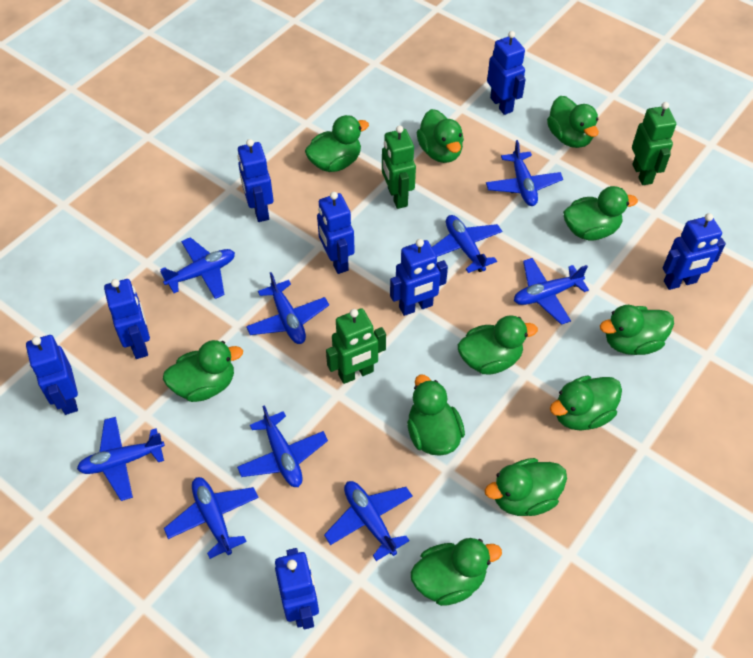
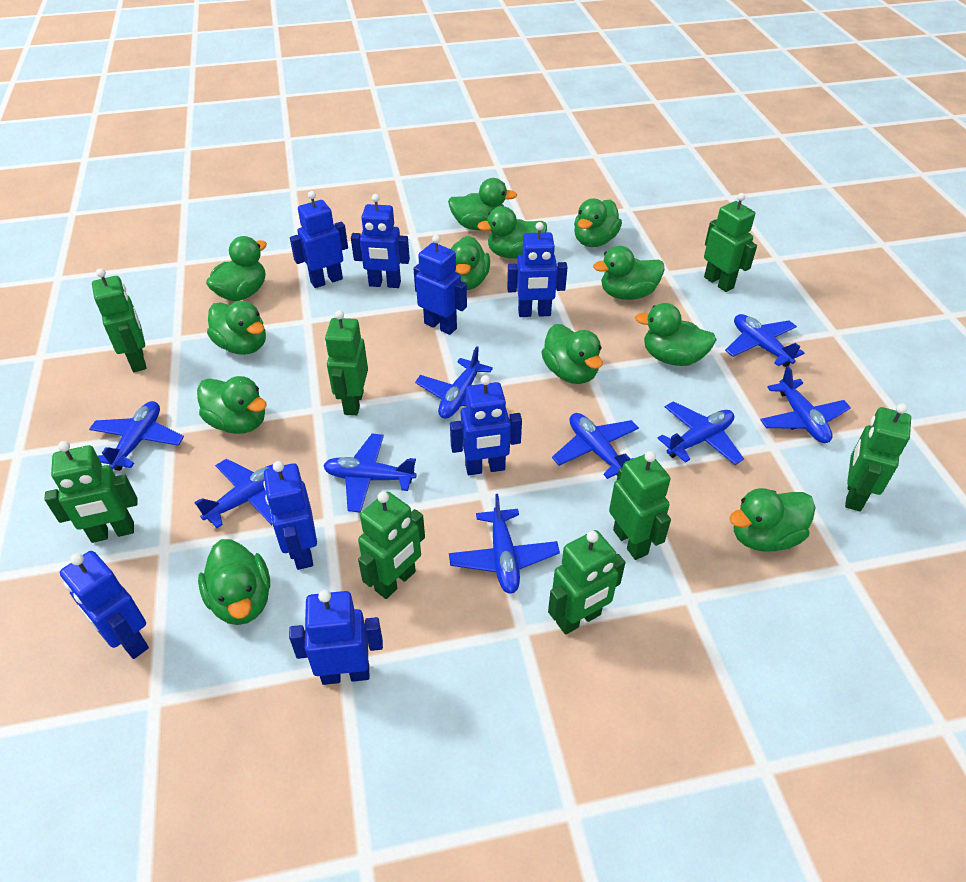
green duck: [163,340,243,402] [305,115,369,172] [407,375,465,456] [411,538,502,606] [417,109,464,163] [458,315,538,374] [485,458,567,516] [547,96,599,148] [550,375,622,431] [563,186,638,241] [600,305,674,355] = 11 -> [197,376,267,434] [198,539,270,625] [206,236,267,301] [207,301,266,355] [448,178,517,230] [451,236,490,290] [477,206,547,259] [541,324,603,384] [574,198,622,247] [593,246,665,300] [635,303,717,366] [729,488,816,552] = 12
green robot: [326,308,386,384] [382,125,416,209] [632,102,676,185] = 3 -> [45,441,138,543] [92,268,147,372] [325,310,368,415] [358,491,425,599] [548,530,625,635] [609,451,671,560] [704,193,757,292] [845,403,911,512] = 8

